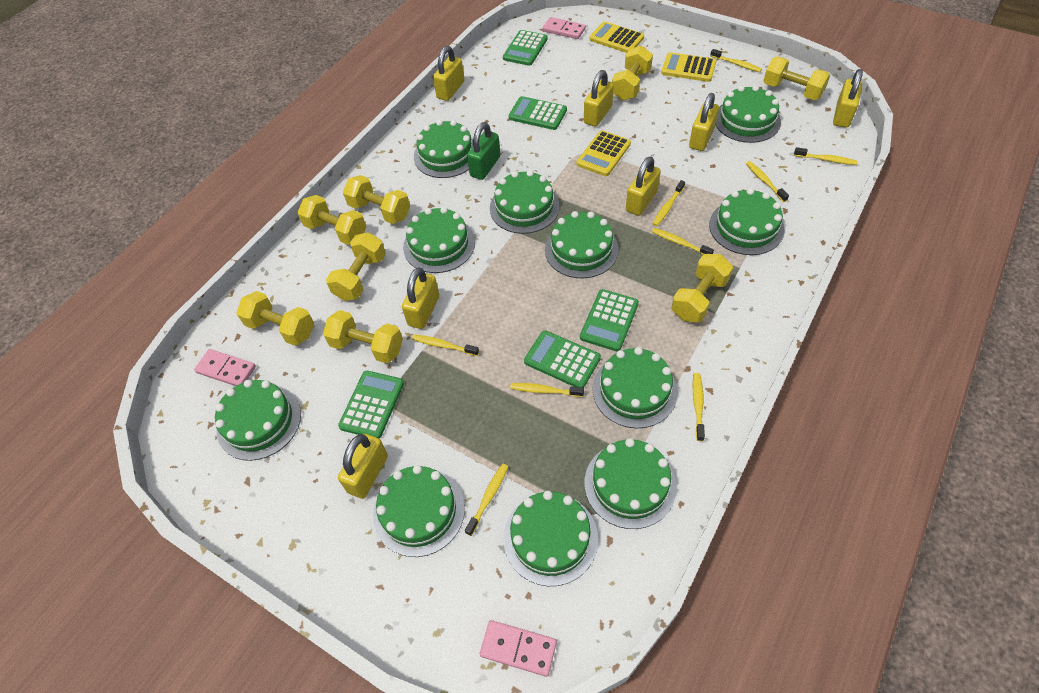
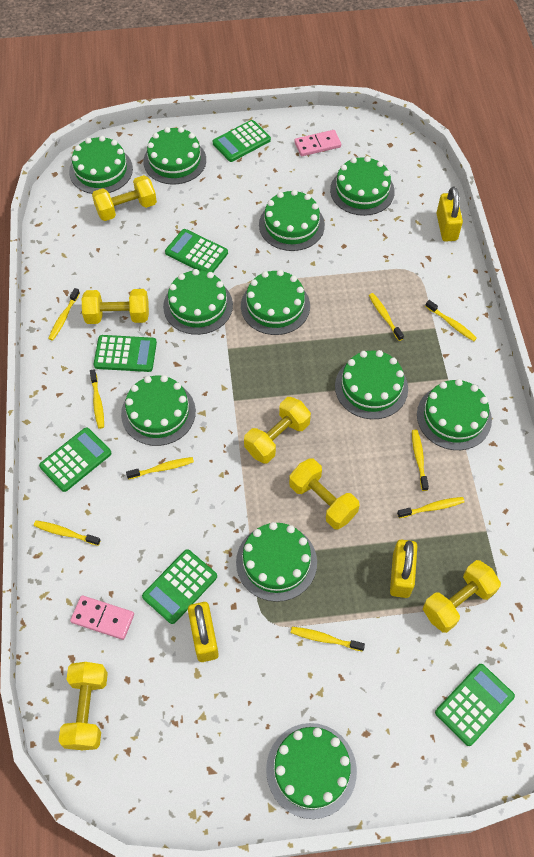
green calculator: [338,371,404,439] [503,30,548,66] [508,96,567,130] [524,330,601,388] [580,289,639,351] = 5 -> [39,427,112,492] [94,335,157,372] [142,549,217,624] [165,229,228,273] [213,120,271,162] [435,664,515,746] = 6
green padlock: [467,122,500,180] = 1 -> none = 0
pink domino: [194,349,256,386] [480,620,557,677] [542,17,586,39] = 3 -> [70,595,134,640] [294,130,341,156] = 2
yellow calculator: [576,130,631,176] [589,22,644,53] [661,52,716,82] = 3 -> none = 0
yellow dumbbell: [236,291,314,346] [297,195,366,245] [323,310,403,363] [326,232,386,301] [343,175,410,224] [612,45,653,101] [671,254,733,323] [763,57,830,100] = 8 -> [59,662,108,750] [82,289,149,324] [92,175,157,221] [244,397,311,463] [289,458,360,529] [423,560,501,633] = 6
yellow padlock: [338,434,388,499] [402,267,439,329] [433,46,465,101] [584,70,614,127] [626,156,661,216] [689,93,719,151] [833,69,863,128] = 7 -> [188,602,219,662] [390,539,417,598] [436,187,463,242] = 3

